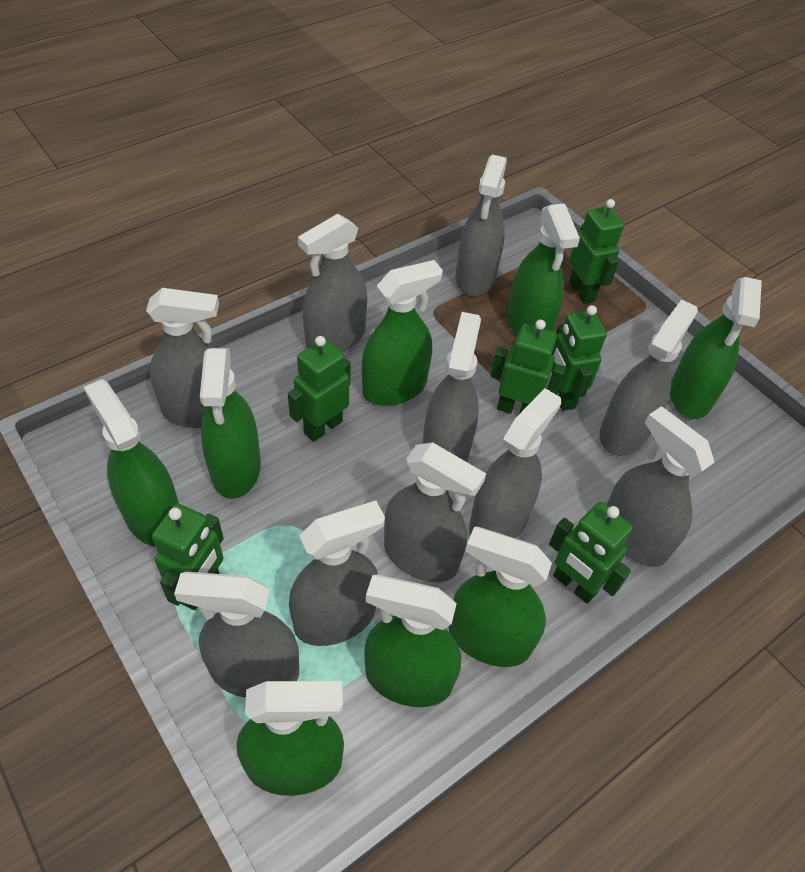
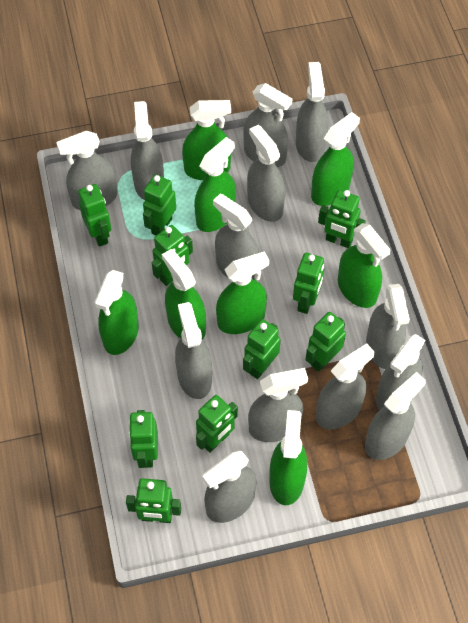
green robot: [152,504,224,610] [288,336,350,442] [490,320,566,414] [549,502,633,604] [551,305,607,411] [569,199,624,304] = 6 -> [78,184,111,247] [126,478,181,523] [128,410,158,468] [143,174,176,236] [152,225,193,286] [196,395,238,453] [243,319,281,379] [293,253,324,314] [305,312,346,372] [318,190,366,248] = 10
grey spray bottle: [146,288,219,428] [174,572,299,698] [289,501,385,646] [298,214,367,352] [384,442,486,582] [423,312,481,462] [456,155,507,296] [469,388,561,539] [599,299,698,456] [607,406,715,567] = 10 -> [56,131,117,210] [131,101,164,200] [175,302,212,399] [202,451,256,523] [213,194,259,280] [243,83,292,167] [247,125,285,222] [248,368,308,442] [296,62,328,162] [316,344,374,429] [365,372,425,460] [366,284,410,369] [376,334,426,410] = 13

